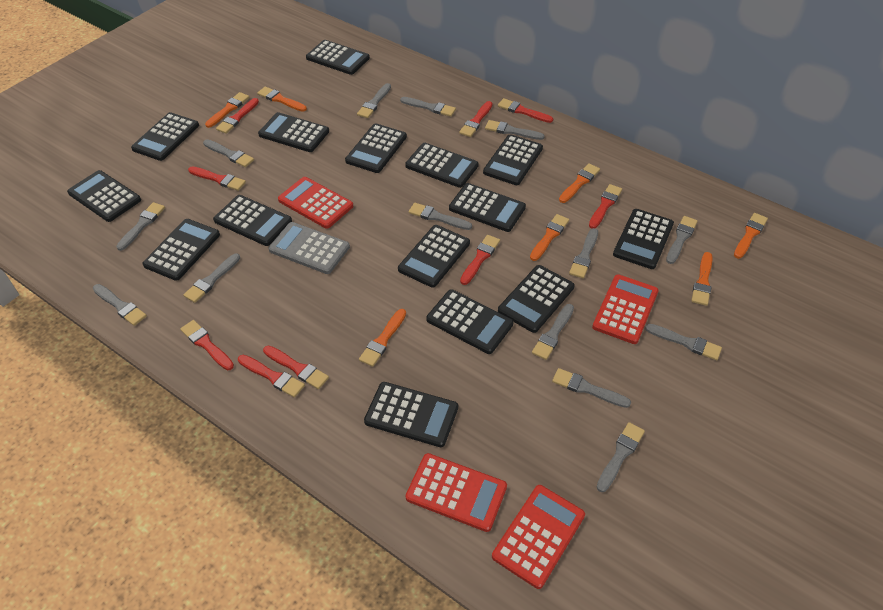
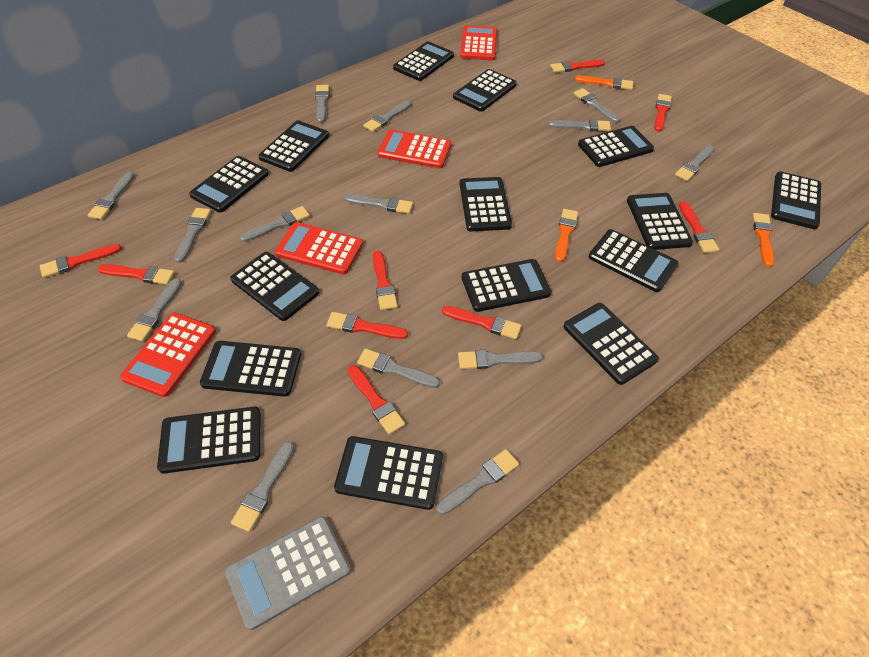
orange brush: [205,92,249,128] [257,87,307,112] [359,309,406,367] [530,214,569,261] [559,163,600,203] [691,252,713,306] [734,213,768,259] = 7 -> [555,209,578,262] [575,75,633,90] [753,213,775,267] = 3

